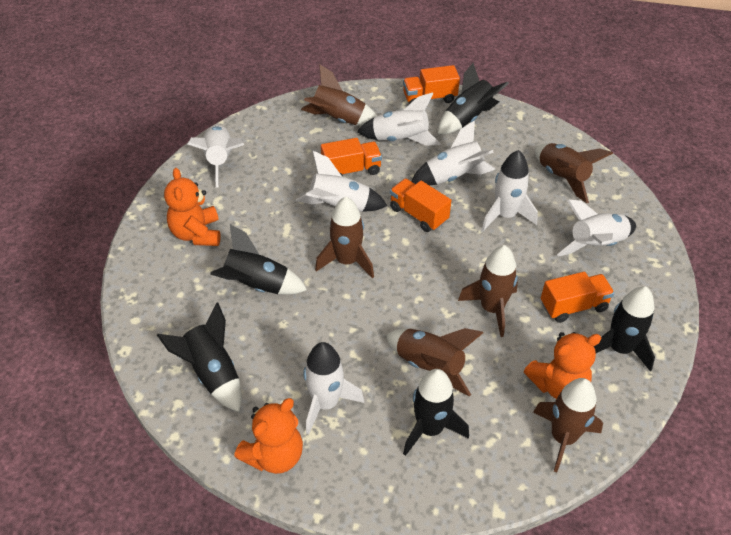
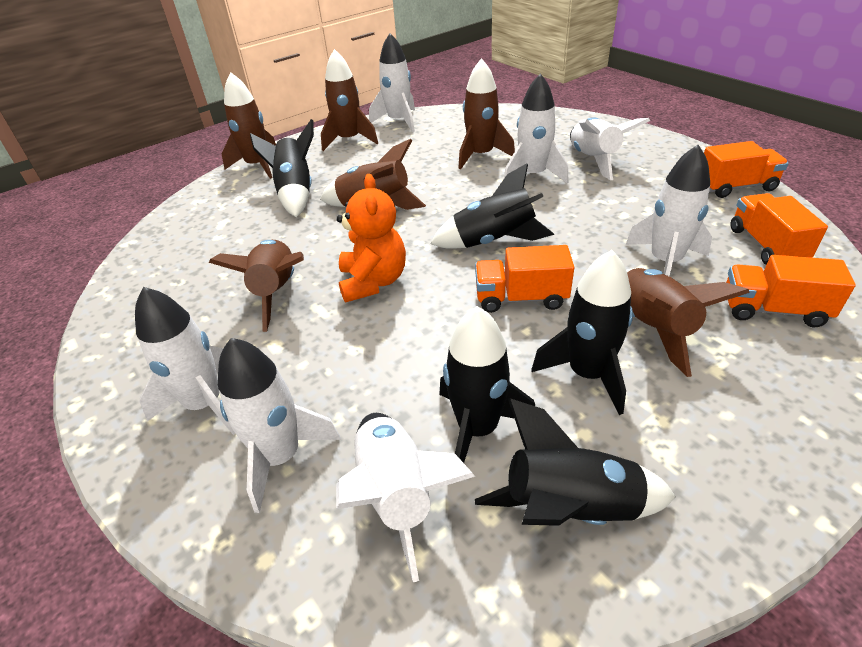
orange teddy bear: [164,168,221,246] [234,398,303,474] [524,332,601,399] = 3 -> [336,174,406,302] = 1

